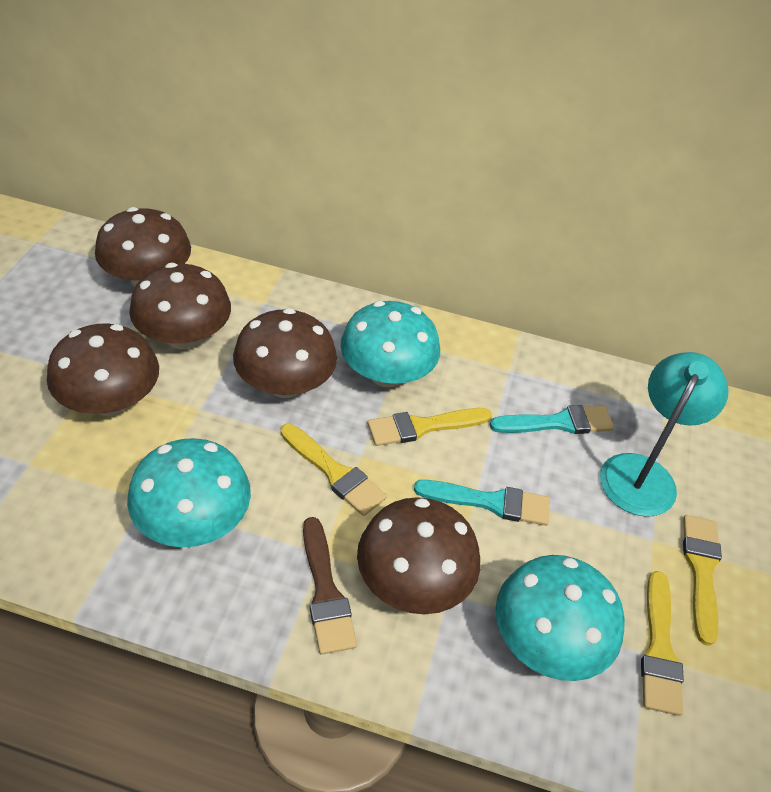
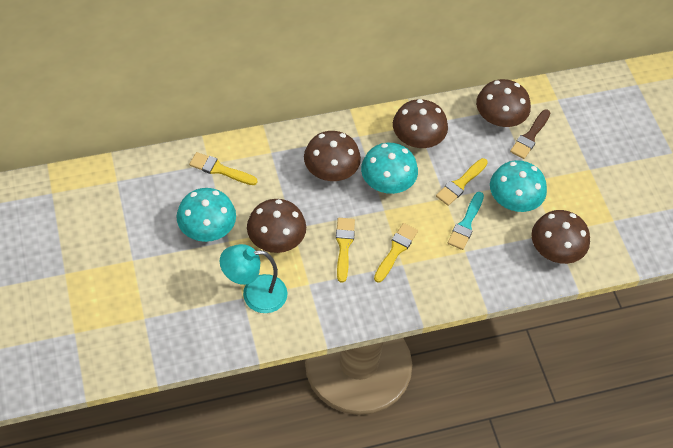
turquoise brush: [414,480,550,526] [490,405,614,434] = 2 -> [448,192,484,250] = 1

